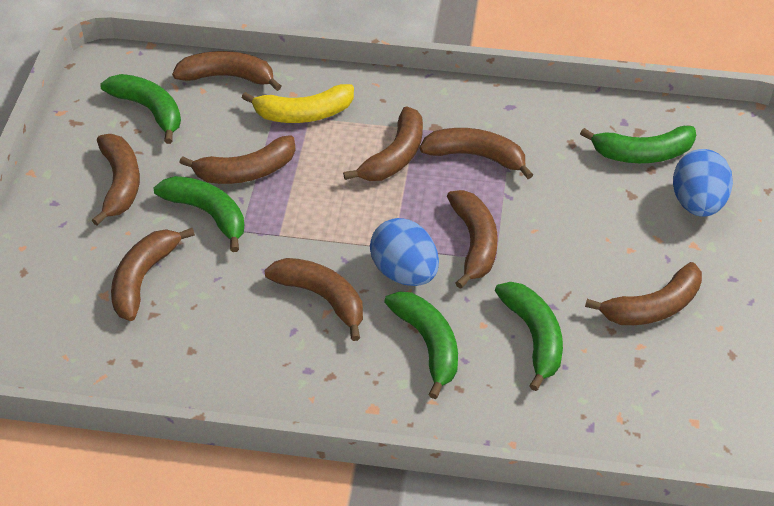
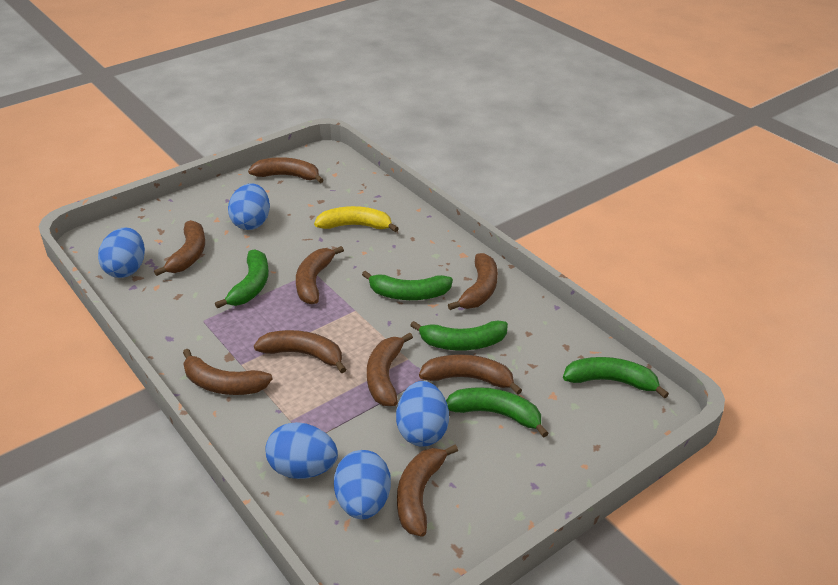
blue egg: [370,218,439,286] [673,149,733,217] = 2 -> [98,228,145,278] [228,183,270,230] [265,422,338,479] [334,450,391,519] [396,381,449,447] = 5

